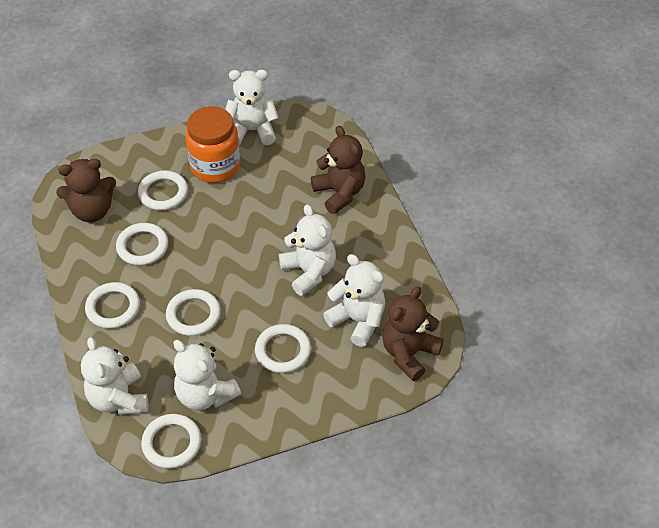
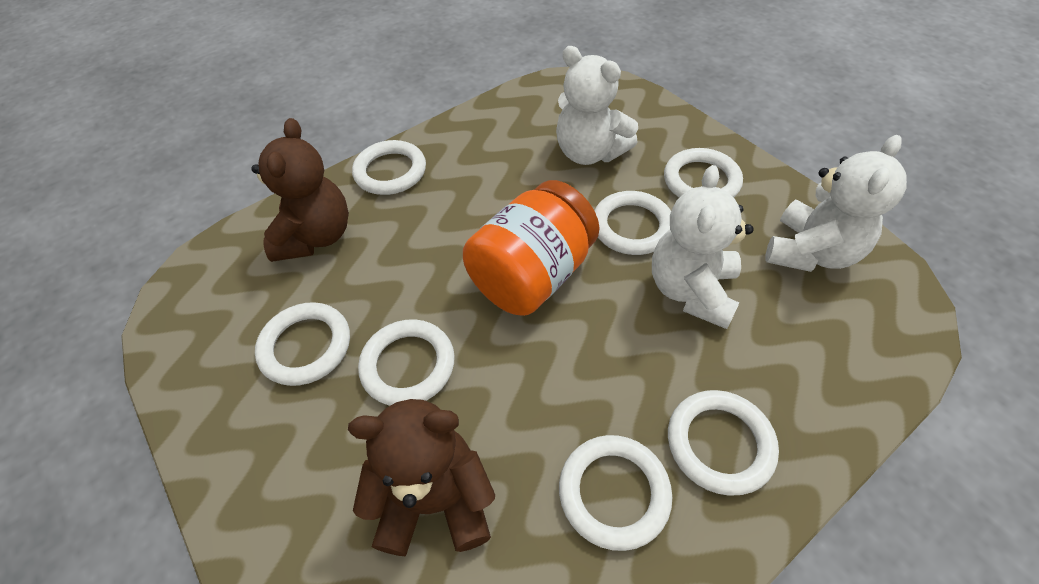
brown teddy bear: [56,159,116,222] [311,126,366,214] [382,286,444,381] = 3 -> [251,118,349,262] [348,399,495,556] = 2
white ring: [85,282,140,329] [116,223,168,266] [138,171,188,210] [141,414,201,469] [166,289,221,336] [255,324,311,373] = 6 -> [255,302,350,386] [352,140,426,195] [358,319,455,406] [559,435,672,551] [595,191,671,255] [664,148,743,198] [668,390,779,496] = 7
white teddy bear: [81,337,149,415] [174,340,241,410] [225,70,279,145] [279,204,336,296] [323,254,385,347] = 5 -> [556,46,638,165] [652,165,754,329] [765,135,907,272] = 3

